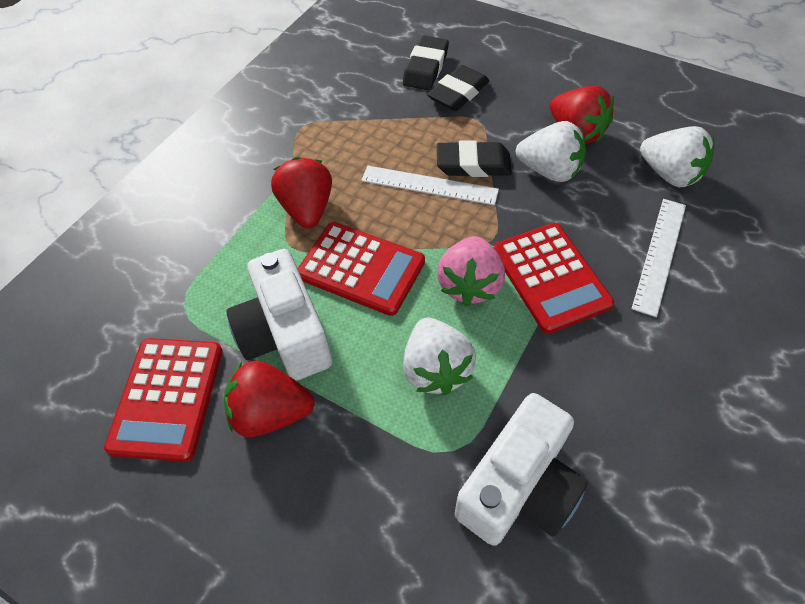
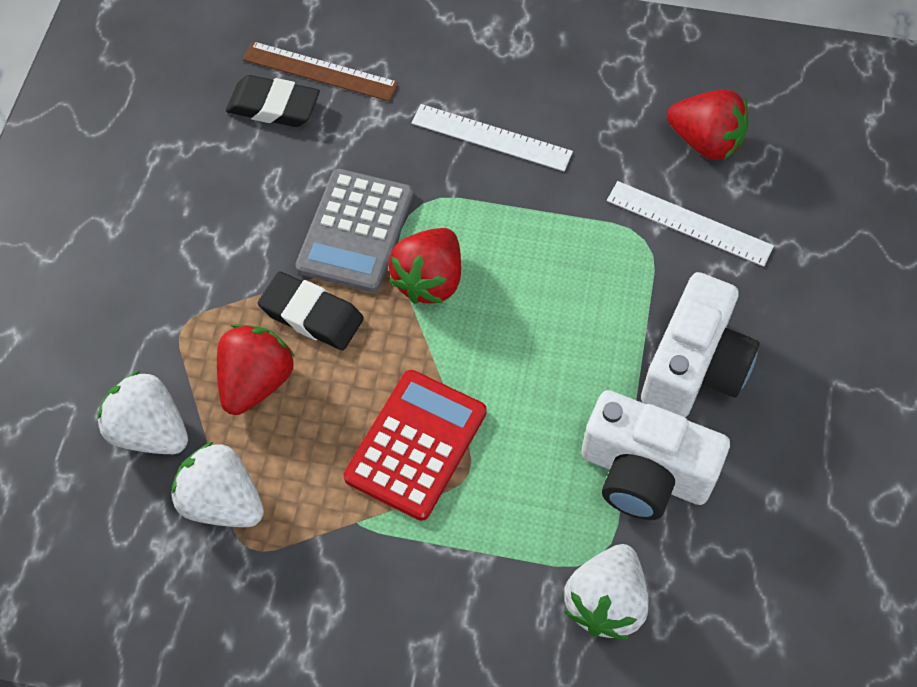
black eraser: [403,36,449,90] [427,65,489,111] [437,140,512,177] = 3 -> [226,75,320,127] [258,271,364,350] = 2
brown ruler: none = 0 -> [243,41,399,101] = 1
grey calculator: none = 0 -> [296,169,413,292] = 1
pink strawberry: [437,236,505,306] = 1 -> none = 0
red calculator: [104,338,222,462] [297,222,425,316] [494,223,614,334] = 3 -> [344,370,487,521] = 1

